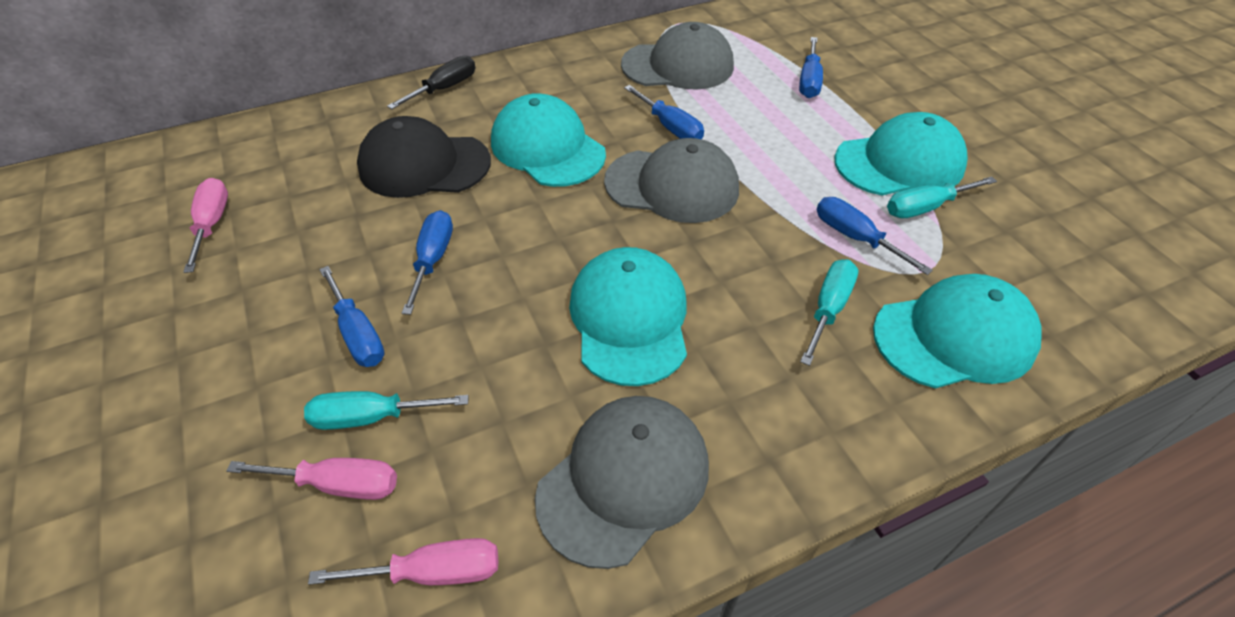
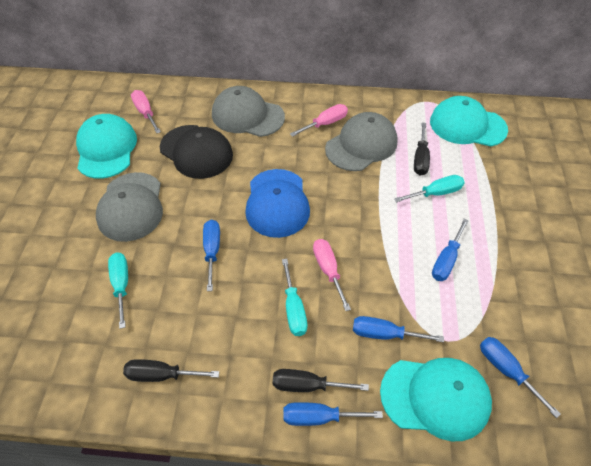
black screwdriver: [387,56,475,109] = 1 -> [123,359,219,382] [273,369,369,392] [414,123,430,176] = 3
blue cap: none = 0 -> [245,169,310,238] = 1
turquoise cap: [491,93,606,187] [569,247,687,386] [834,112,968,195] [873,274,1041,389] = 4 -> [76,114,137,179] [380,358,492,441] [430,96,508,146] = 3

